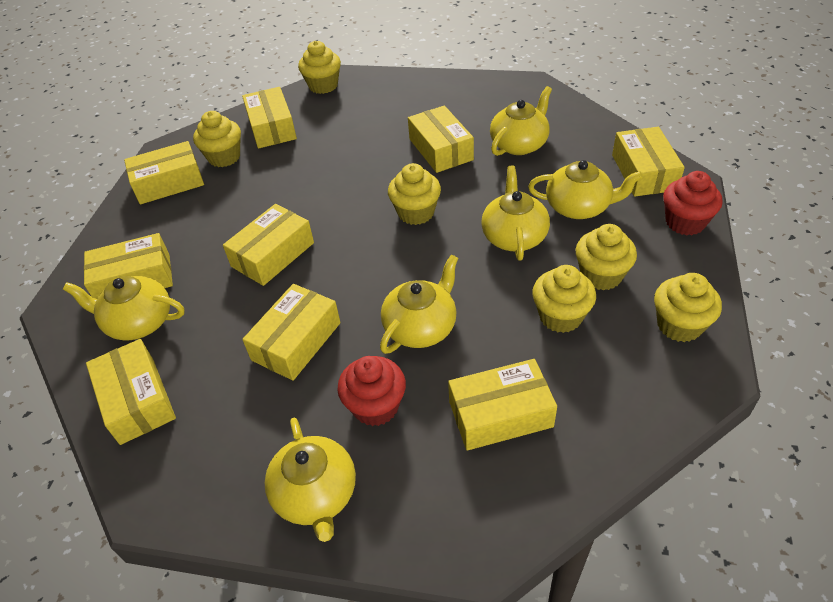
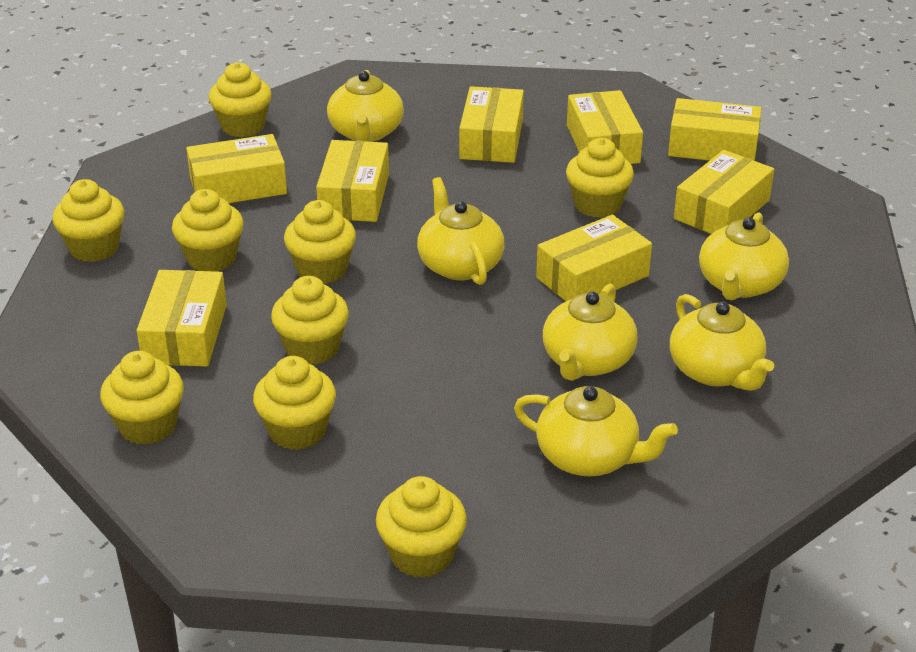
red cupcake: [337,356,406,426] [663,171,723,235] = 2 -> none = 0
yellow box: [84,233,173,299] [86,339,176,445] [124,141,204,204] [223,204,314,286] [242,87,297,149] [242,284,341,381] [408,105,474,173] [448,359,557,451] [612,127,685,197] = 9 -> [137,270,227,367] [186,134,287,203] [316,140,389,222] [459,86,524,163] [536,215,652,301] [567,90,643,164] [668,98,761,161] [674,150,774,234] = 8
yellow cupcake: [193,111,241,167] [298,41,341,94] [388,163,441,225] [532,265,596,333] [575,224,637,290] [654,273,722,342] = 6 -> [53,179,124,262] [100,351,184,445] [172,189,244,272] [209,62,272,137] [253,356,336,450] [271,276,349,364] [284,200,356,284] [376,476,467,578] [566,138,634,218] = 9

